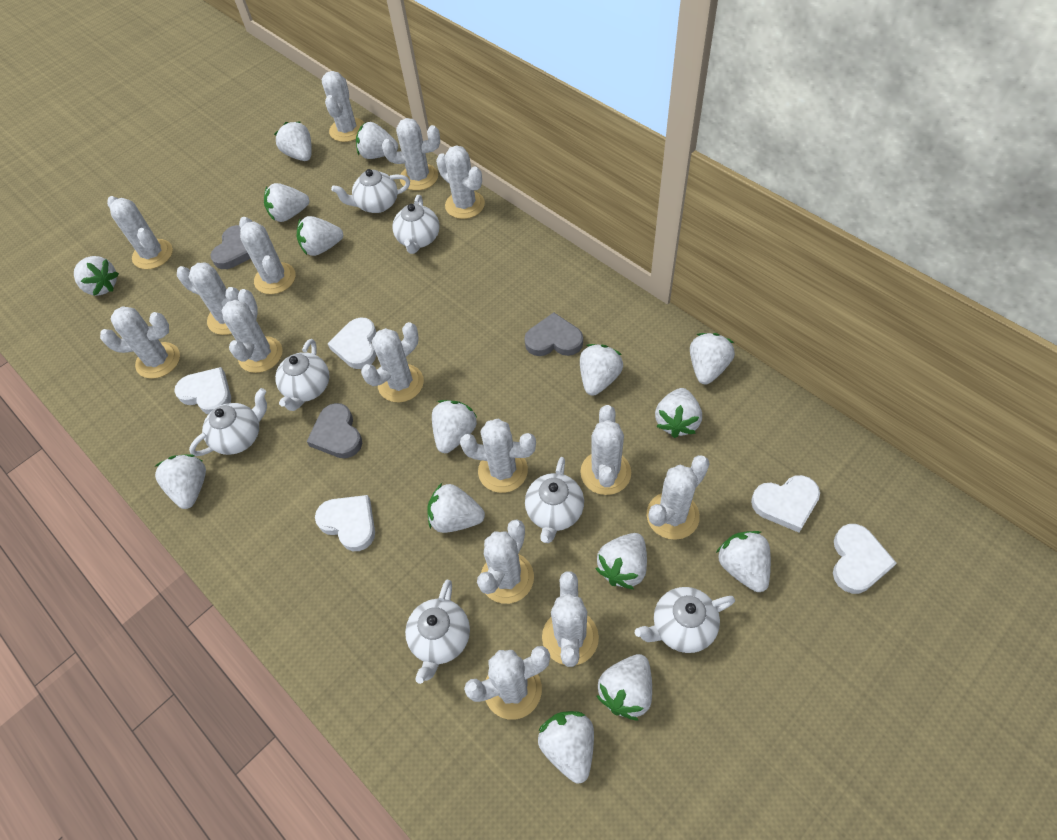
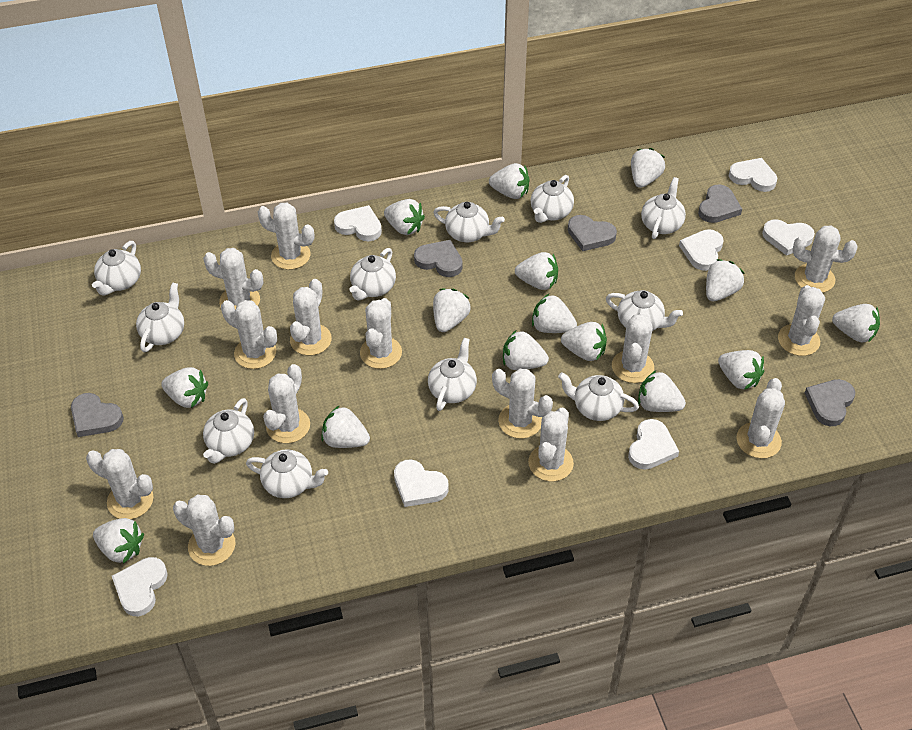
grey heart: [210,225,251,269] [307,403,362,458] [524,313,583,356] = 3 -> [71,393,124,437] [414,240,463,277] [568,215,617,251] [698,184,742,223] [805,379,855,426] = 5
white cactus: [100,306,180,379] [107,196,173,269] [177,262,239,335] [222,289,283,373] [239,217,296,294] [322,71,364,142] [361,322,424,402] [382,118,440,191] [436,145,485,219] [460,419,536,493] [464,646,550,720] [477,519,534,604] [542,571,599,667] [580,405,631,495] [647,455,710,540] = 15 -> [86,449,154,519] [173,495,236,566] [203,248,263,310] [221,300,277,369] [258,203,314,270] [263,364,310,443] [290,279,332,356] [360,298,402,369] [492,369,553,439] [528,407,574,481] [612,312,654,383] [736,378,785,458] [778,285,825,356] [793,225,858,293] = 14
white heart: [174,367,231,414] [315,495,375,551] [327,318,376,369] [751,475,820,532] [833,524,897,594] = 5 -> [112,557,168,616] [334,205,382,241] [394,459,449,507] [628,419,679,470] [679,229,723,271] [729,158,777,192] [762,220,815,256] = 7
white teapot: [189,388,267,456] [275,339,329,411] [331,169,410,213] [392,195,439,254] [405,580,470,684] [525,457,584,543] [635,587,735,653] = 7 -> [92,241,141,295] [136,282,184,352] [203,398,254,464] [246,449,328,498] [349,248,396,300] [428,338,477,411] [433,202,505,242] [531,175,574,223] [558,372,639,421] [606,290,683,331] [641,177,686,239] = 11

